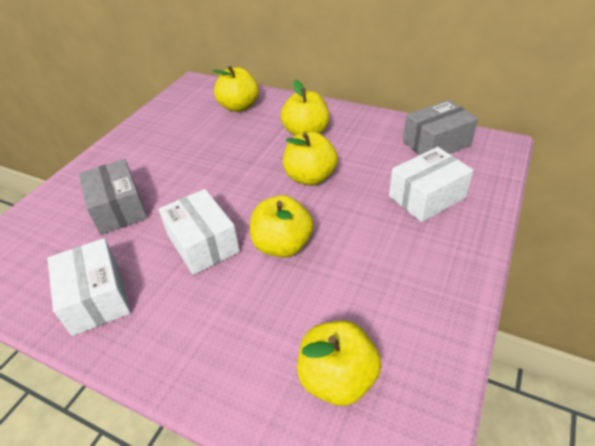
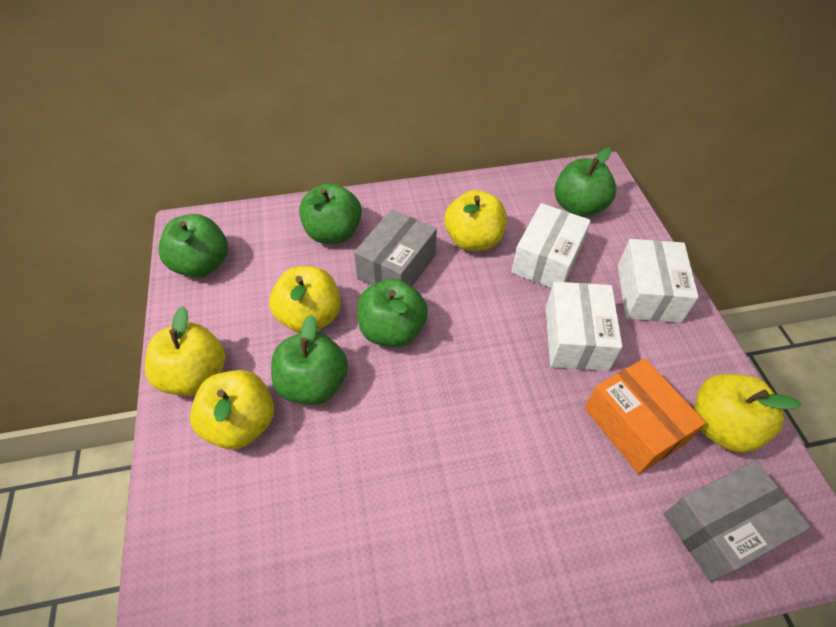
green apple: none = 0 -> [158,214,228,278] [271,315,348,405] [299,183,362,244] [357,279,428,347] [555,148,616,217] = 5
orange box: none = 0 -> [584,358,706,474] = 1

